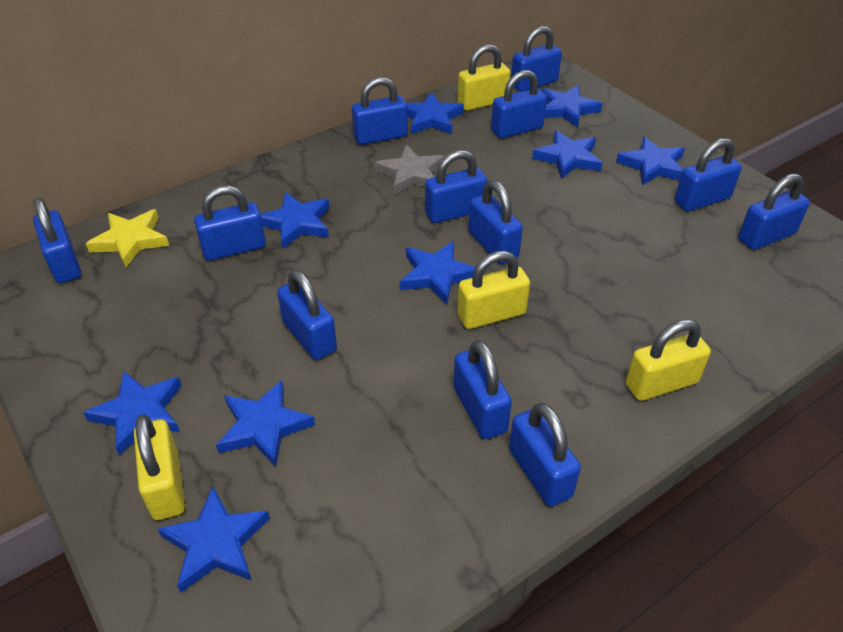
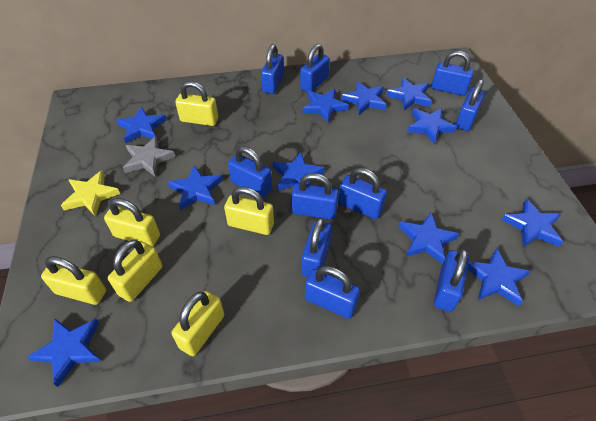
blue padlock: [33,198,81,283] [194,185,266,261] [277,269,337,360] [352,77,408,145] [425,150,487,223] [453,340,512,439] [468,180,523,264] [491,70,547,139] [509,403,581,507] [511,26,562,92] [675,138,742,211] [738,173,810,250] = 12 -> [228,146,272,197] [261,44,284,94] [291,173,339,220] [300,44,330,92] [301,217,332,277] [305,266,360,319] [338,168,387,219] [431,51,474,96] [434,248,469,312] [456,79,485,131] = 10
blue star: [83,371,182,456] [158,487,270,593] [216,380,315,467] [261,192,330,249] [400,241,475,304] [407,92,464,134] [532,130,603,179] [541,85,602,128] [616,137,685,185] = 9 -> [27,318,101,387] [116,107,167,143] [168,165,223,210] [273,152,325,191] [303,89,349,123] [341,81,387,115] [386,78,432,111] [399,212,459,264] [407,108,457,144] [467,248,531,306] [502,198,563,247] = 11
yellow padlock: [134,414,185,520] [457,251,530,329] [458,44,511,111] [626,319,711,401] = 4 -> [41,256,106,305] [104,198,160,247] [108,240,162,302] [171,291,224,356] [175,81,218,126] [224,187,274,235] = 6

